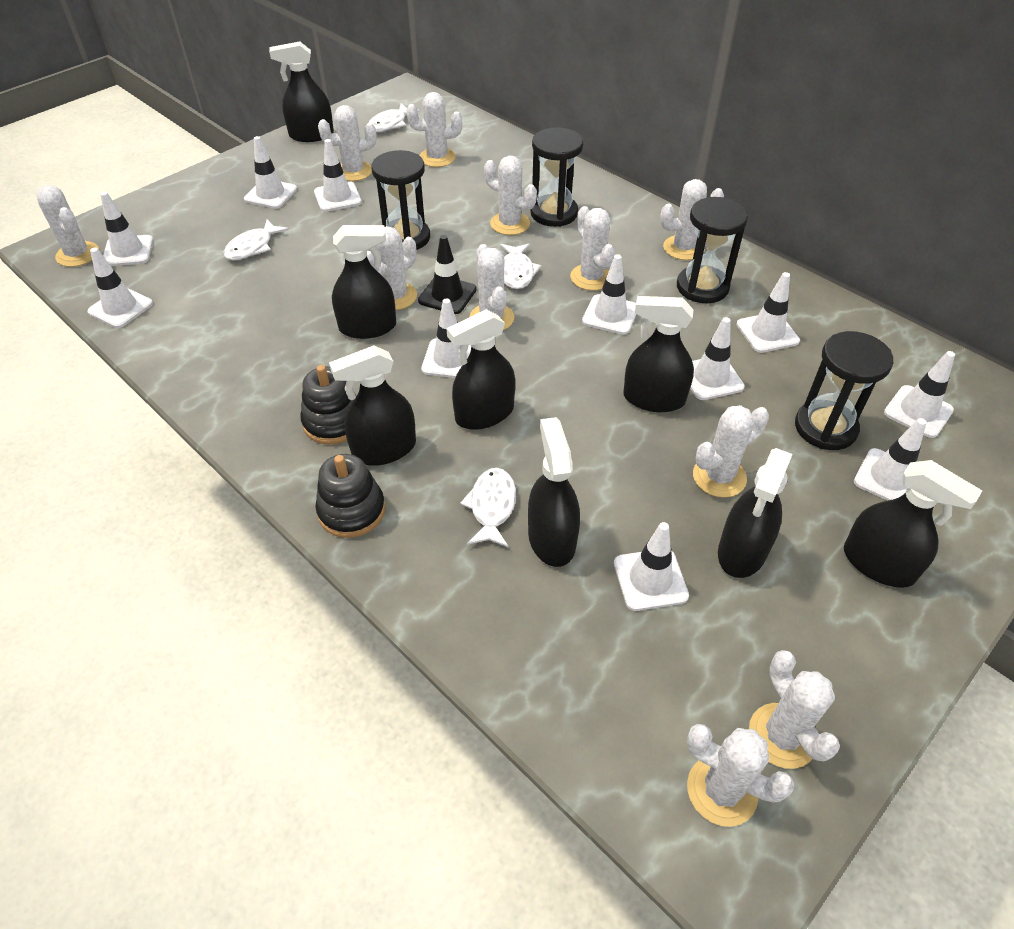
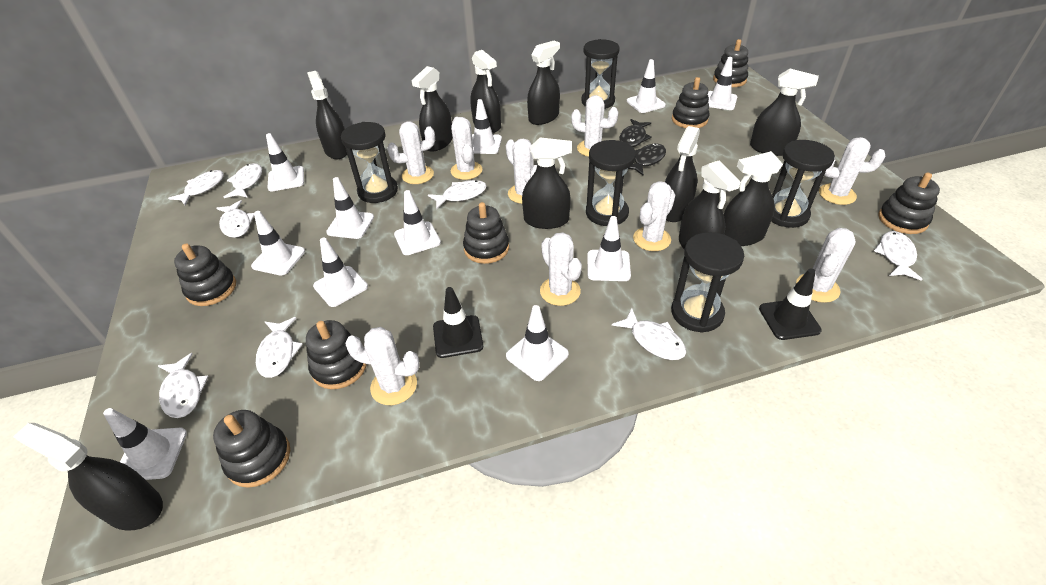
black fish: none = 0 -> [619,119,652,147] [628,143,666,175] = 2
black hourglass: [371,150,430,250] [530,127,583,227] [677,197,748,303] [795,331,893,450] = 4 -> [341,122,398,203] [581,39,620,109] [586,140,636,226] [671,232,744,332] [771,140,835,228] = 5
black spray bottle: [269,41,334,142] [329,345,416,466] [332,225,396,339] [446,309,515,430] [528,417,580,567] [623,296,694,412] [718,448,793,578] [844,460,982,588] = 8 -> [13,423,163,530] [307,71,347,159] [412,66,453,151] [470,50,501,133] [522,137,572,229] [527,41,560,125] [665,126,700,222] [679,161,740,249] [724,151,783,246] [750,69,819,156] = 10
black stacking toy: [300,365,356,445] [315,454,385,538] = 2 -> [174,243,236,306] [213,410,290,488] [306,320,366,389] [463,202,509,264] [672,77,709,128] [713,39,748,87] [878,173,940,234] = 7
black traffic cone: [418,235,477,314] = 1 -> [433,287,483,358] [759,268,822,340] = 2
white cactus: [37,185,99,267] [318,105,377,181] [367,226,417,310] [406,92,462,167] [470,244,514,330] [484,156,537,235] [570,206,615,291] [660,179,724,260] [687,724,794,827] [693,405,769,498] [749,650,840,769] = 11 -> [345,327,420,405] [387,121,435,184] [451,117,482,180] [506,139,537,204] [540,232,582,306] [571,95,618,157] [633,181,675,251] [796,228,856,303] [819,137,885,205] = 9
white fish: [224,219,289,260] [369,103,420,132] [460,468,516,548] [500,243,541,289] = 4 -> [158,353,209,418] [168,170,224,205] [216,200,254,238] [224,163,262,198] [256,317,303,378] [428,180,487,209] [612,308,686,360] [874,231,923,281] = 8

